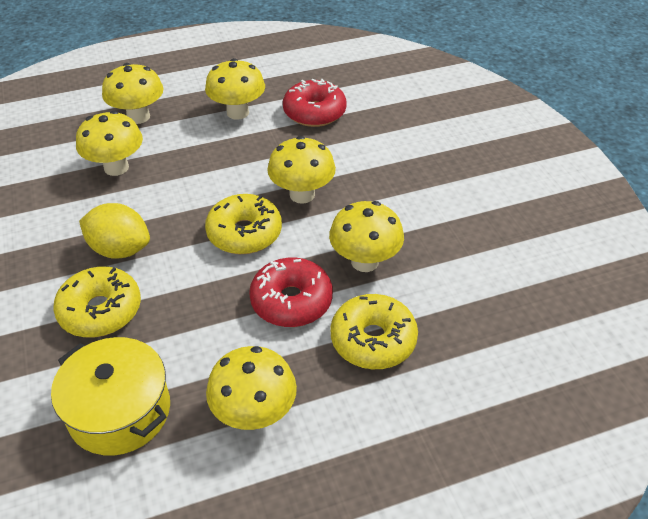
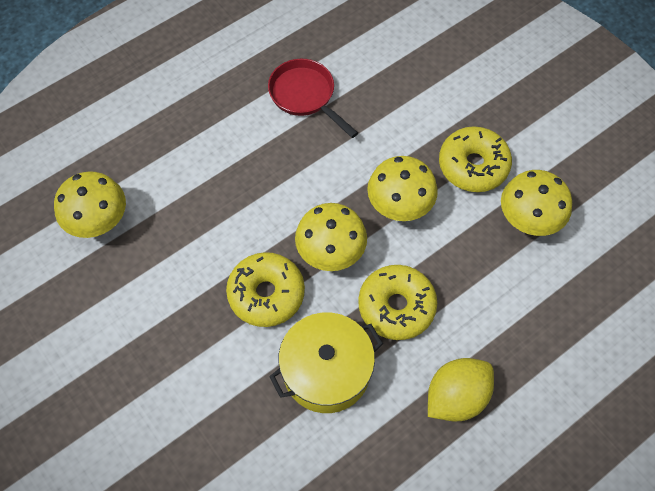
red donut: [249,258,333,327] [283,79,347,127] = 2 -> none = 0
red pan: none = 0 -> [268,59,358,138] = 1
yellow mushroom: [76,111,143,176] [102,63,164,124] [205,58,265,120] [206,346,297,430] [267,136,336,204] [329,201,404,272] = 6 -> [54,171,126,238] [295,203,367,271] [367,156,438,221] [501,170,572,236] = 4

